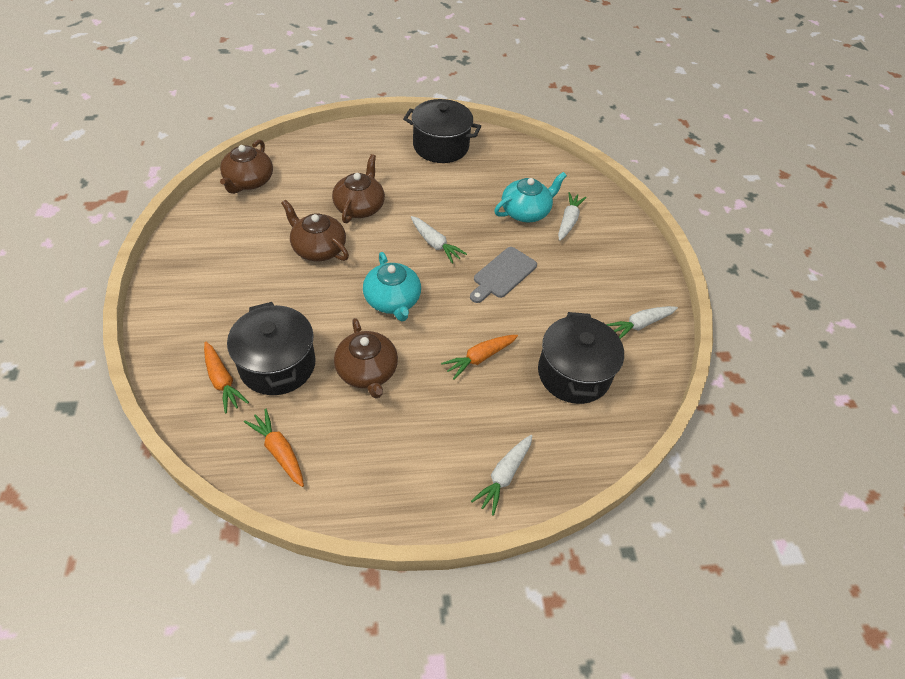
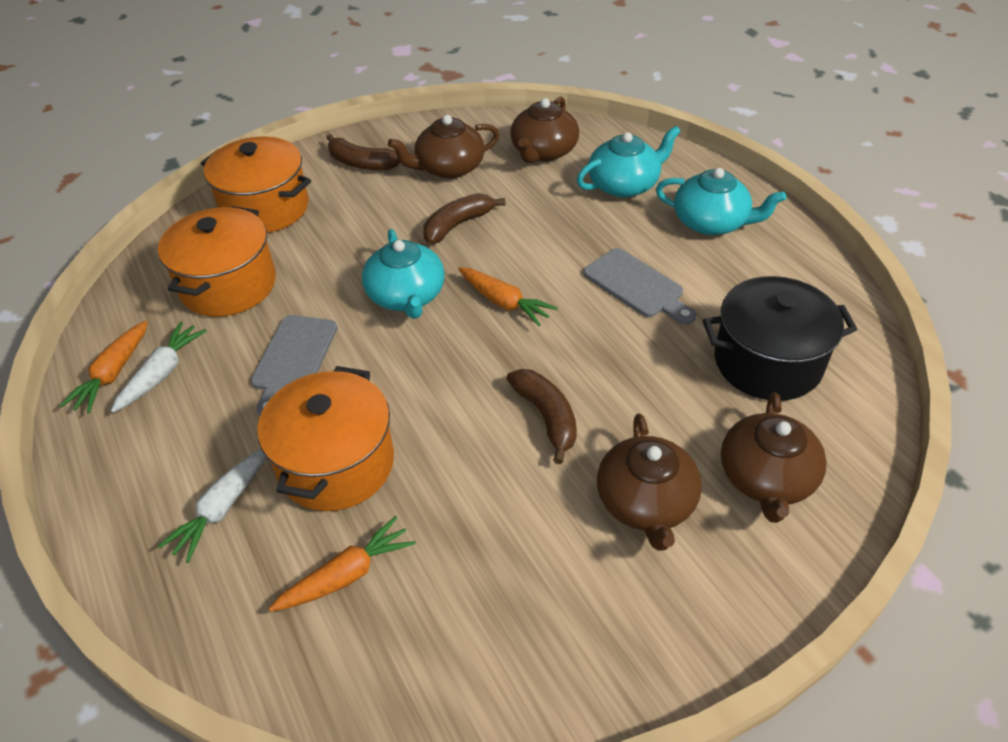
black pot: [227,302,316,395] [403,99,481,163] [538,312,624,404] = 3 -> [703,276,858,401] = 1
brown banana: none = 0 -> [326,134,400,170] [423,193,506,244] [506,369,577,464] = 3
grey cutting board: [470,247,537,303] = 1 -> [251,315,337,416] [583,248,696,324] = 2
orange pot: none = 0 -> [158,206,276,317] [201,137,311,233] [257,366,394,511] = 3
turquoise teapot: [363,252,421,321] [494,172,567,222] = 2 -> [362,229,445,319] [577,126,681,198] [656,168,786,235] = 3
white carrot: [411,216,467,264] [471,435,532,516] [558,192,587,241] [606,306,678,339] = 4 -> [111,322,207,413] [158,449,266,563] = 2

